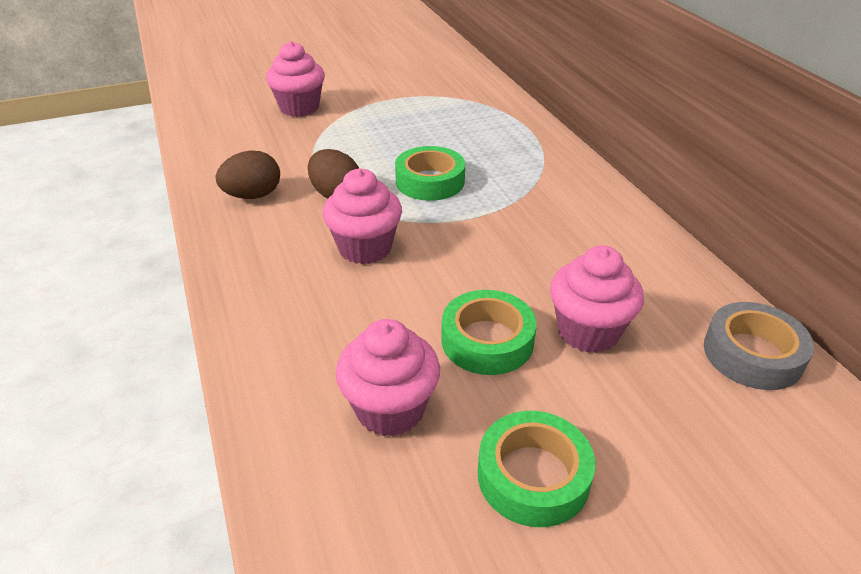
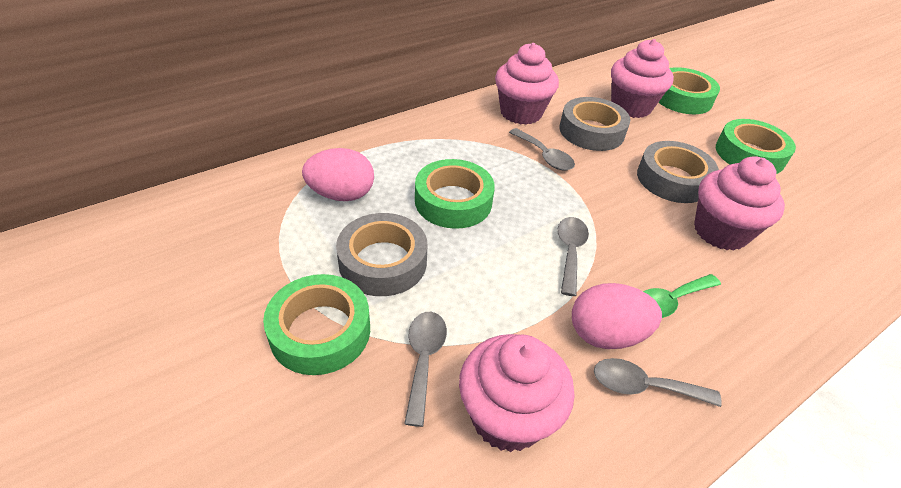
brown egg: [215,151,280,199] [308,149,359,198] = 2 -> none = 0
green spoon: none = 0 -> [643,274,721,318] = 1
green tape: [395,146,465,201] [441,290,537,375] [478,411,595,527] = 3 -> [263,274,370,375] [415,159,495,229] [658,67,720,114] [716,119,796,174] = 4
grey spoon: none = 0 -> [404,312,447,427] [509,128,575,171] [557,217,589,296] [594,358,722,407] = 4
grey tape: [704,302,814,390] = 1 -> [336,213,427,296] [559,97,630,151] [637,141,719,203] = 3
pink egg: none = 0 -> [302,148,374,201] [572,283,662,349] = 2

